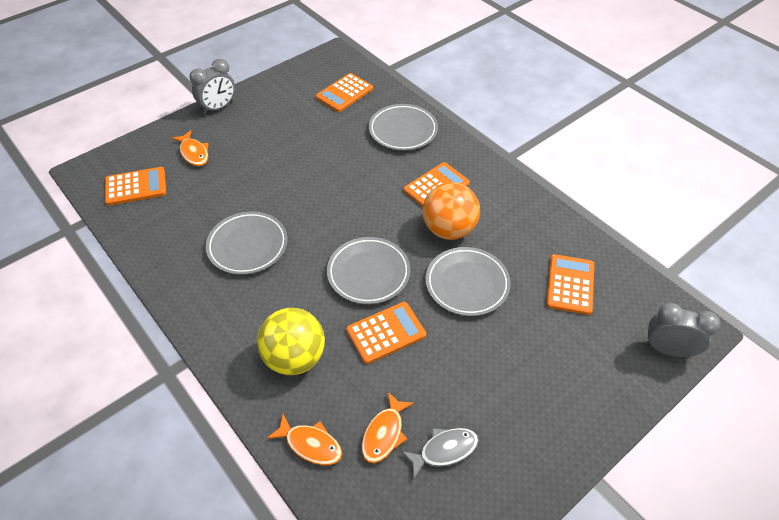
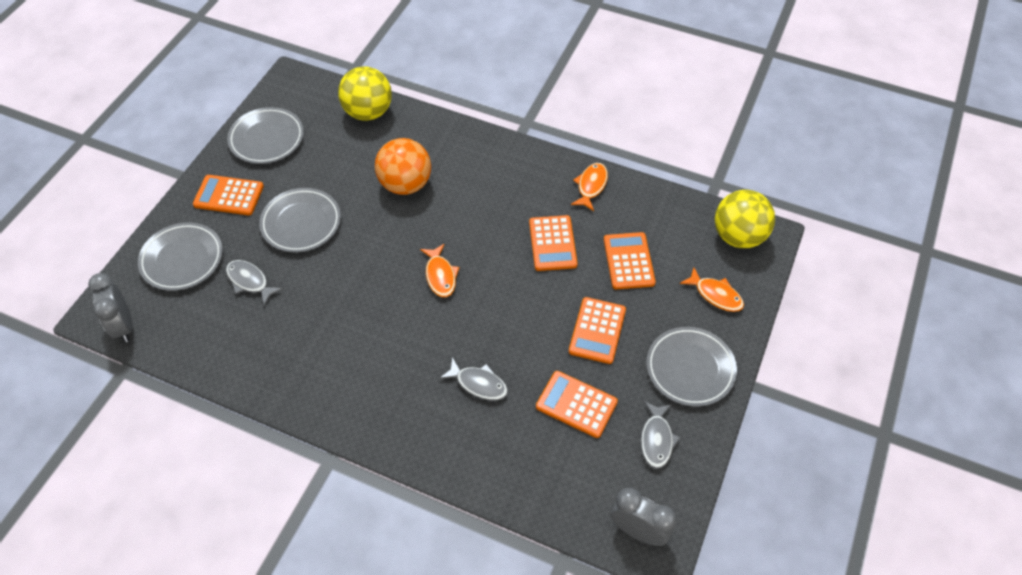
grey fish: [401,428,479,480] = 1 -> [226,260,283,306] [439,357,508,401] [641,401,680,469] = 3
yellow ball: [257,308,325,375] = 1 -> [338,66,392,121] [715,190,775,248] = 2

